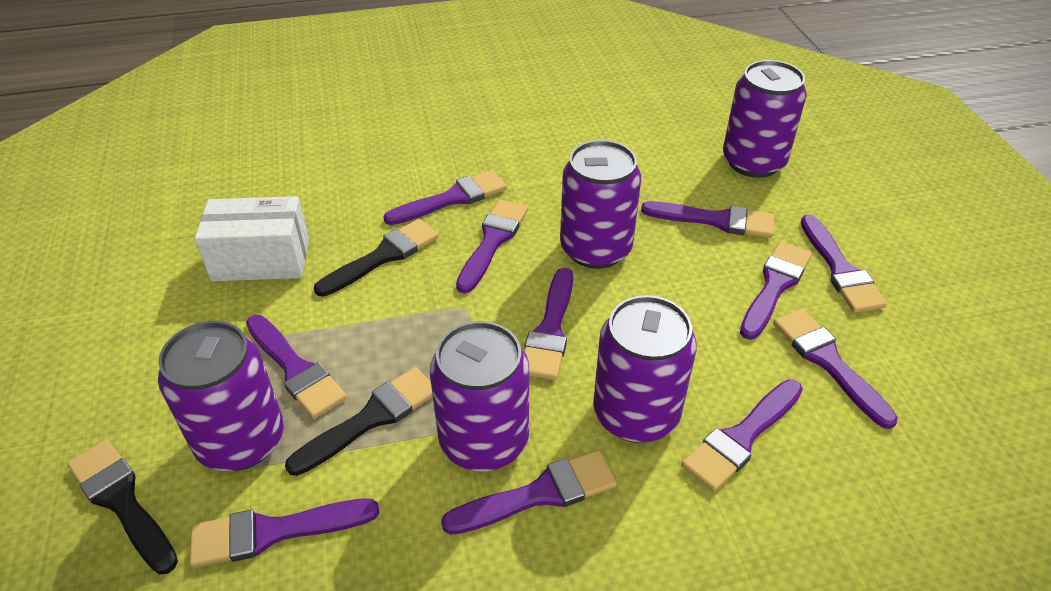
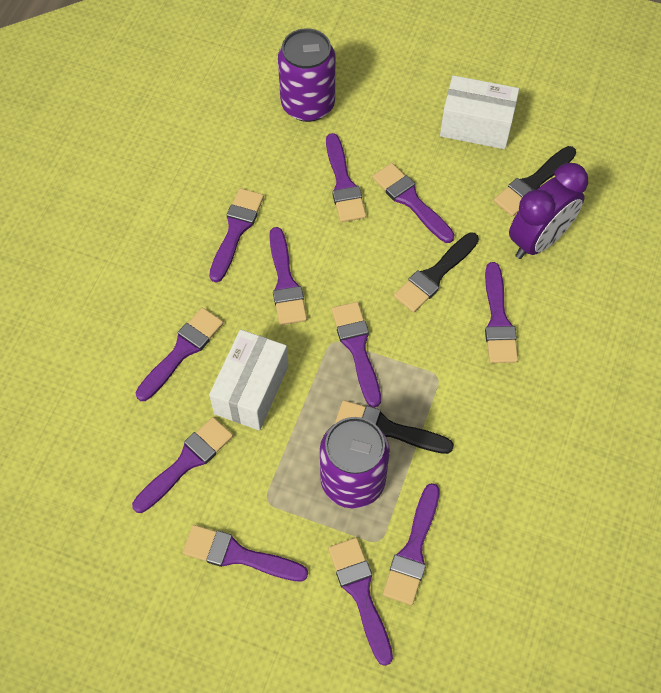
purple can: [158,321,284,471] [430,321,529,471] [560,140,641,269] [593,295,697,443] [723,60,807,178] = 5 -> [278,28,335,122] [320,417,390,509] = 2
purple clock: none = 0 -> [509,163,588,259] = 1
white box: [195,196,309,281] = 1 -> [209,330,288,430] [440,75,519,149] = 2

